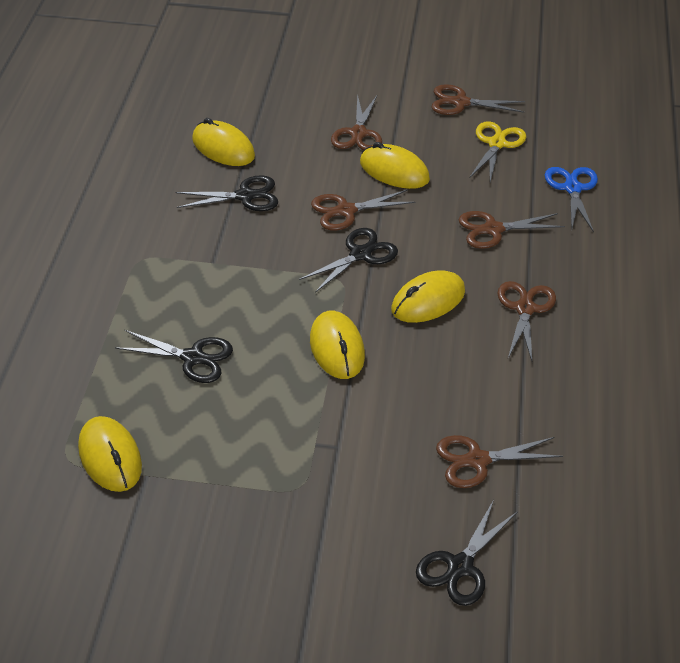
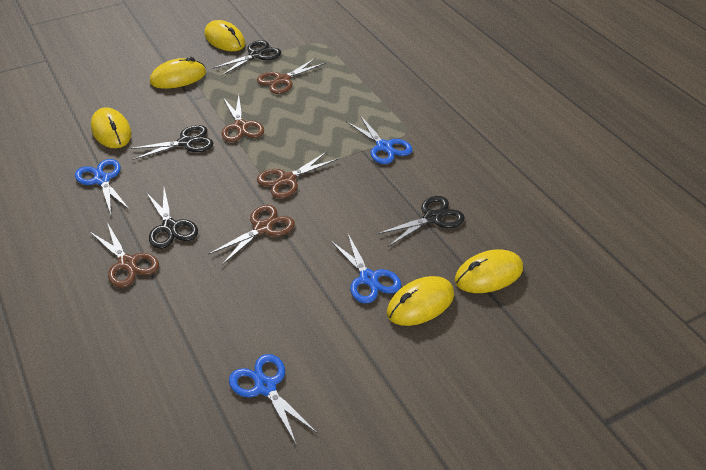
blue scissors: [545,167,598,233] = 1 -> [75,159,130,214] [229,354,317,444] [330,234,401,303] [346,115,412,164] = 4
brown scissors: [311,190,415,231] [331,94,382,150] [432,84,525,115] [436,435,563,488] [459,211,565,249] [497,281,556,361] = 6 -> [89,224,159,288] [208,205,295,265] [222,95,264,142] [257,58,326,94] [257,152,338,198] = 5
yellow scissors: [470,121,526,182] = 1 -> none = 0

